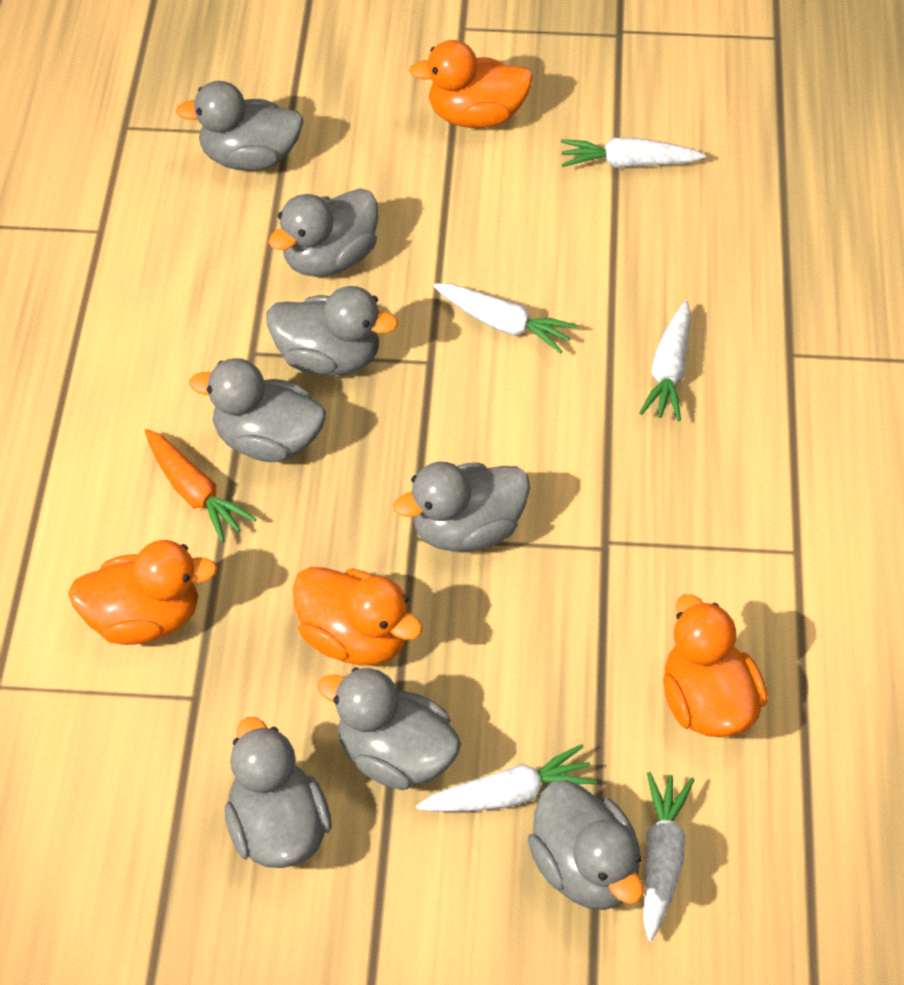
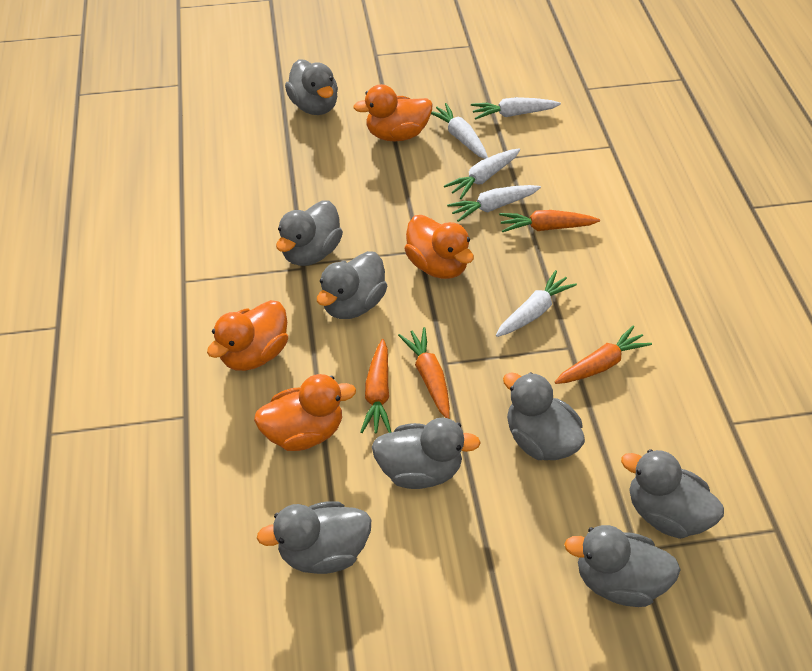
orange carrot: [145,429,256,542] = 1 -> [360,339,391,433] [398,327,450,418] [499,210,600,232] [555,325,652,384] = 4

